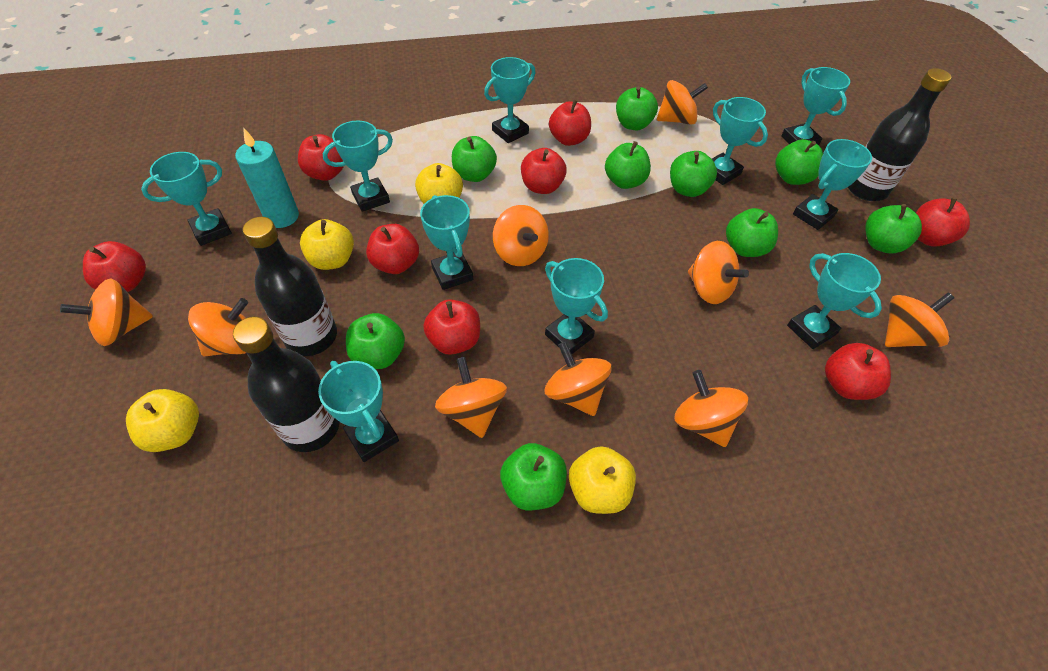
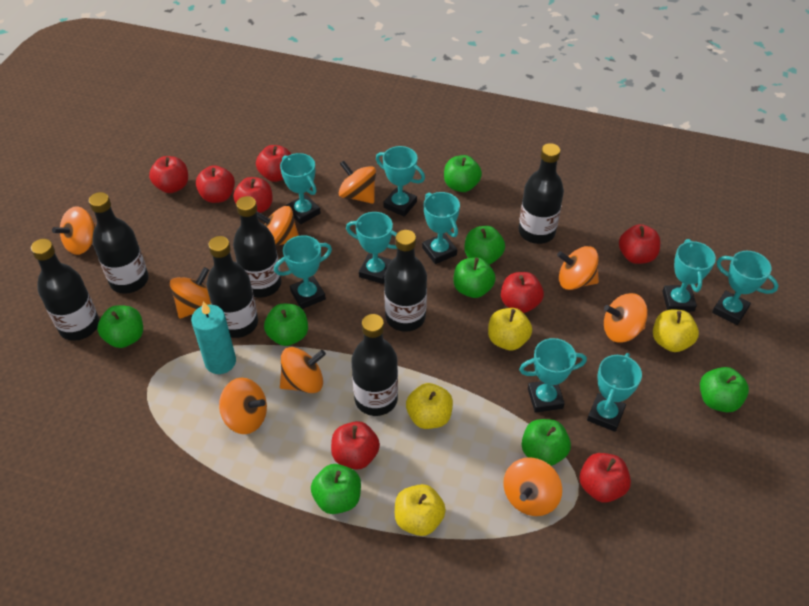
black bottle: [233,317,340,452] [243,217,337,356] [848,68,951,201] = 3 -> [31,239,99,341] [89,192,149,294] [207,236,258,338] [233,196,281,298] [351,314,398,416] [384,230,427,332] [519,143,564,244] = 7
green apple: [346,313,405,369] [452,136,497,182] [500,443,567,510] [605,141,651,189] [616,86,658,130] [670,151,717,197] [726,208,778,257] [775,139,823,185] [865,204,922,254] = 9 -> [97,306,143,348] [264,304,308,346] [311,464,361,514] [444,155,482,192] [454,257,496,298] [464,226,505,265] [522,419,571,466] [700,367,749,412] = 8
turquoise trophy: [141,152,232,246] [318,361,399,462] [323,121,393,212] [420,195,473,290] [484,57,535,143] [545,258,608,354] [712,97,768,185] [781,67,850,145] [787,253,882,349] [793,139,872,230] = 10 -> [274,235,332,309] [280,153,321,224] [346,212,397,284] [376,146,425,217] [422,192,460,264] [519,338,587,413] [587,353,642,432] [662,239,716,312] [712,251,779,325] = 9

